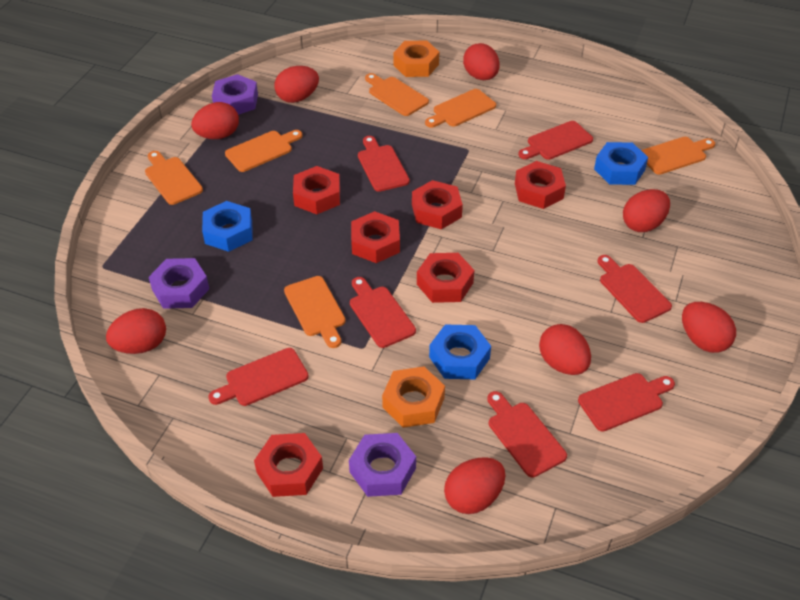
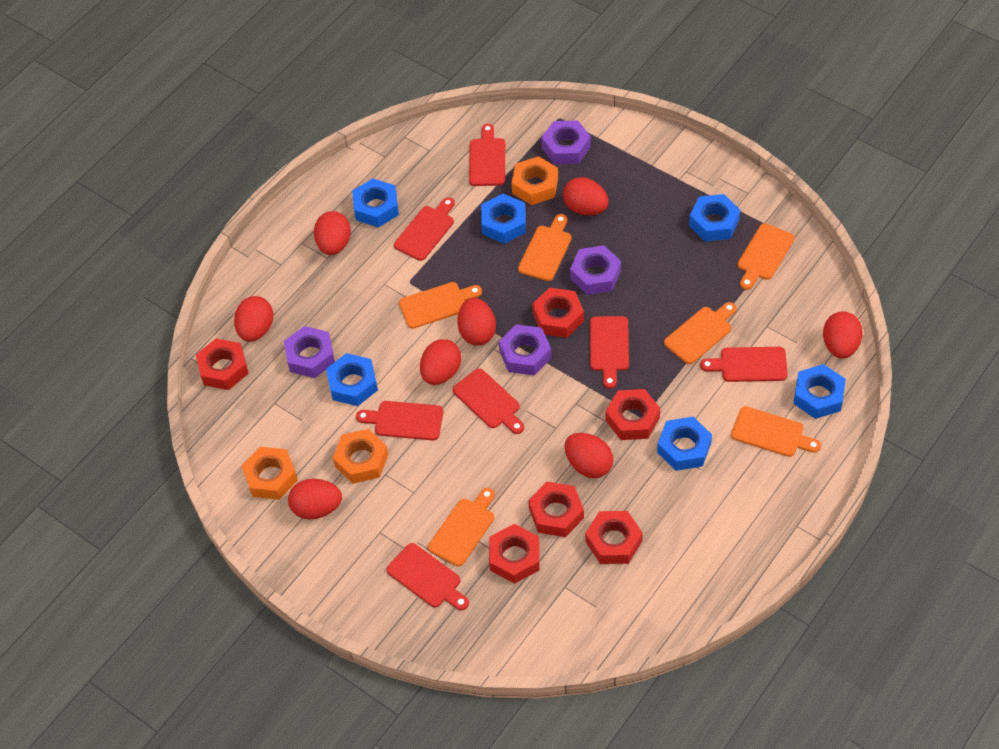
blue nut: [202,201,253,252] [429,324,491,379] [594,142,648,185] = 3 -> [326,353,378,406] [352,178,399,227] [481,194,526,244] [657,417,712,471] [689,194,740,242] [793,364,846,419] = 6
orange nut: [382,367,445,428] [394,40,439,77] = 2 -> [242,447,298,500] [333,429,388,484] [511,156,558,205] = 3
purple nut: [149,258,209,309] [212,74,258,115] [349,433,416,497] = 3 -> [284,326,335,378] [499,325,552,375] [541,120,591,164] [570,245,621,295] = 4

